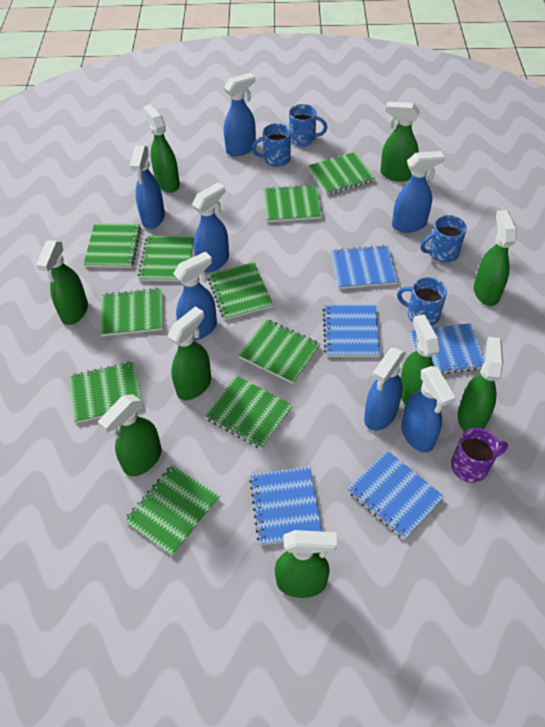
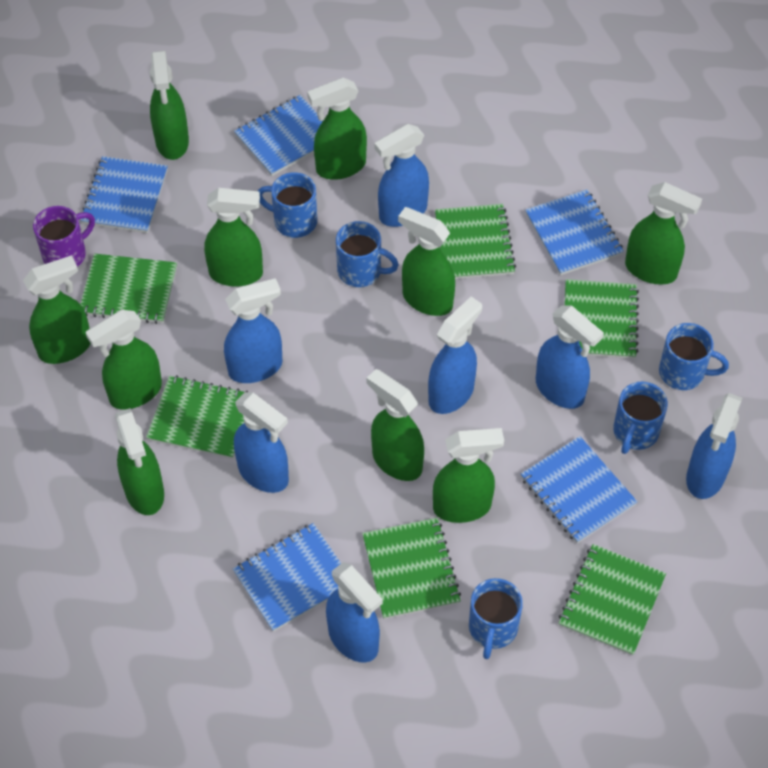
blue mug: [252,123,291,167] [289,104,327,147] [397,277,447,326] [420,215,467,263] = 4 -> [258,172,317,238] [336,221,399,287] [469,578,523,659] [613,382,668,454] [659,323,729,390] = 5
green notebook: [69,362,142,423] [83,223,141,268] [100,288,163,336] [124,465,219,556] [138,236,194,282] [205,376,293,449] [207,262,273,320] [238,319,320,384] [263,184,322,222] [308,152,375,195] = 10 -> [80,254,177,324] [146,375,248,459] [362,518,461,619] [435,204,516,279] [558,544,666,656] [565,279,639,359] = 6
green spray bottle: [36,241,88,325] [98,394,162,476] [143,104,180,193] [167,306,211,400] [275,530,337,598] [380,102,420,182] [401,315,440,405] [458,337,503,432] [474,210,517,306] = 9 -> [23,256,91,364] [85,310,162,410] [115,408,164,515] [150,51,189,160] [204,188,263,287] [307,78,367,180] [366,369,424,481] [398,207,455,316] [433,428,504,523] [625,182,702,284] = 10

